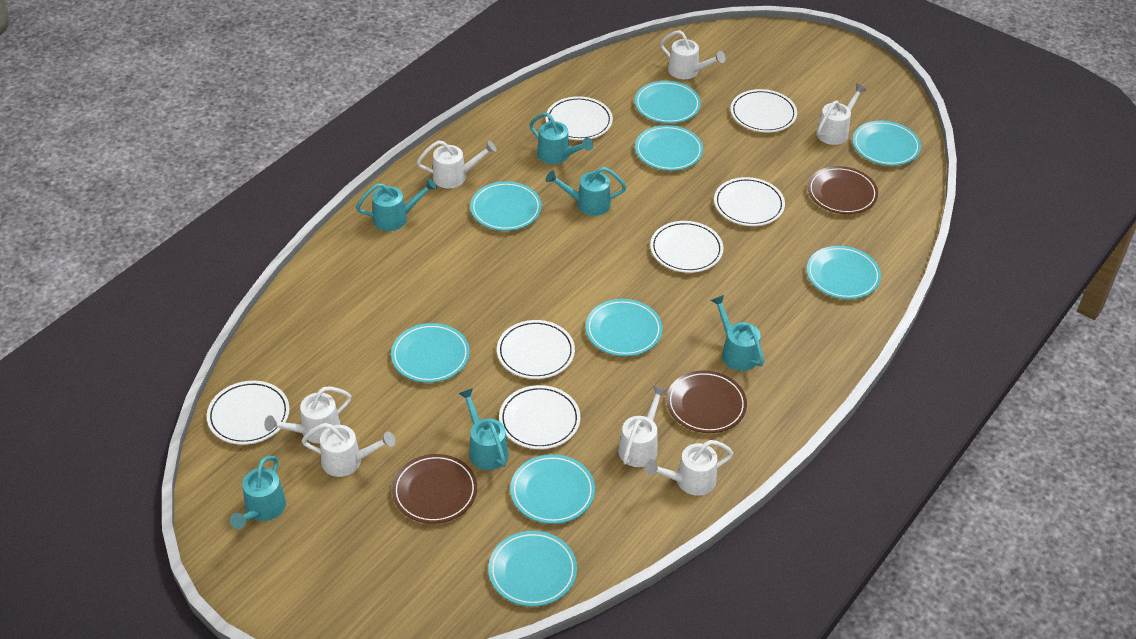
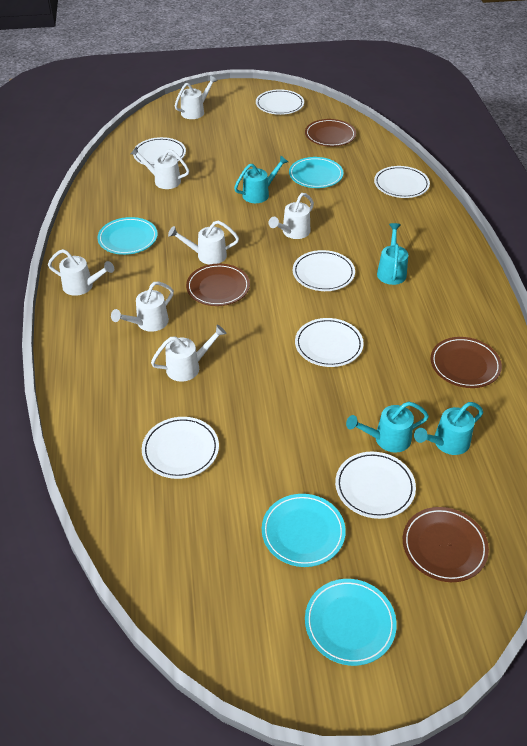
brown plate: [392,454,477,524] [666,370,747,433] [808,166,878,214] = 3 -> [186,264,250,306] [305,119,356,147] [403,507,489,582] [430,337,502,388] = 4
turquoise plate: [391,323,470,383] [470,181,542,231] [488,531,577,607] [510,454,595,524] [585,299,662,356] [635,81,701,123] [635,125,703,171] [806,246,881,299] [852,121,921,166] = 9 -> [97,217,158,255] [262,494,346,567] [289,157,343,188] [305,579,397,666] = 4
turquoise watering can: [230,456,286,529] [356,178,437,231] [458,388,509,470] [529,113,593,164] [546,167,627,216] [711,295,764,371] = 6 -> [234,155,288,203] [346,401,429,453] [377,223,408,285] [414,402,483,455] = 4

